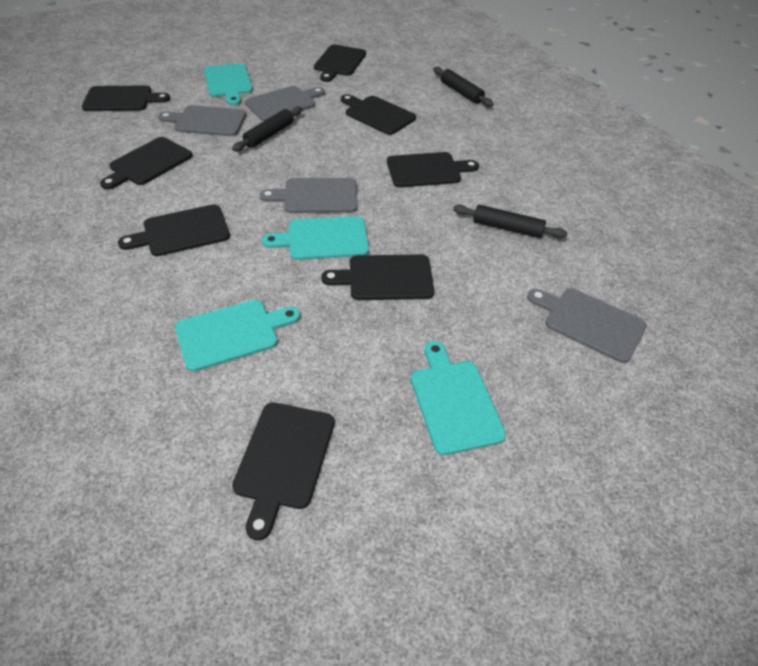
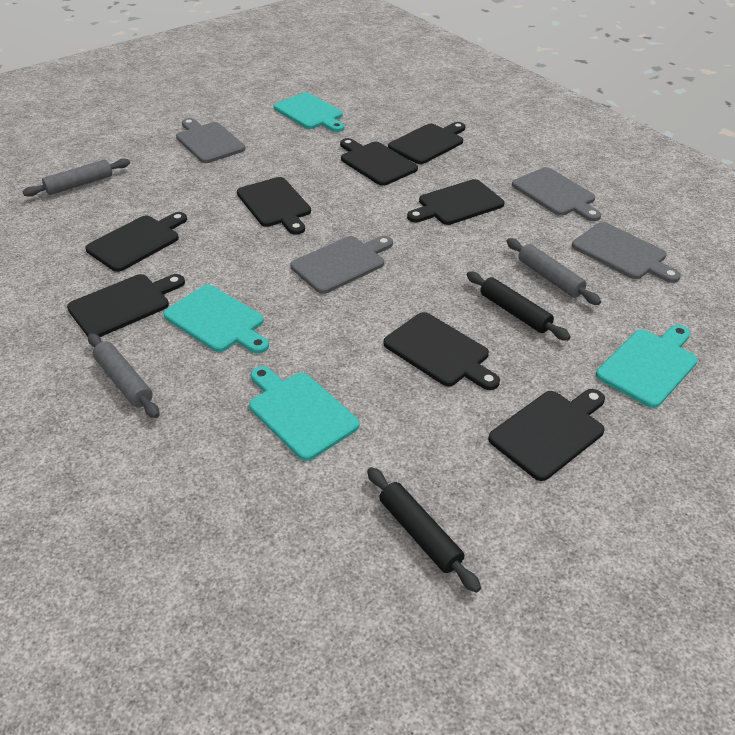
black rolling pin: [232,106,302,152] [433,67,493,107] [453,205,567,238] = 3 -> [367,467,481,593] [467,272,571,341] = 2
grey rolling pin: none = 0 -> [23,158,130,197] [88,333,160,418] [506,238,601,305] = 3

